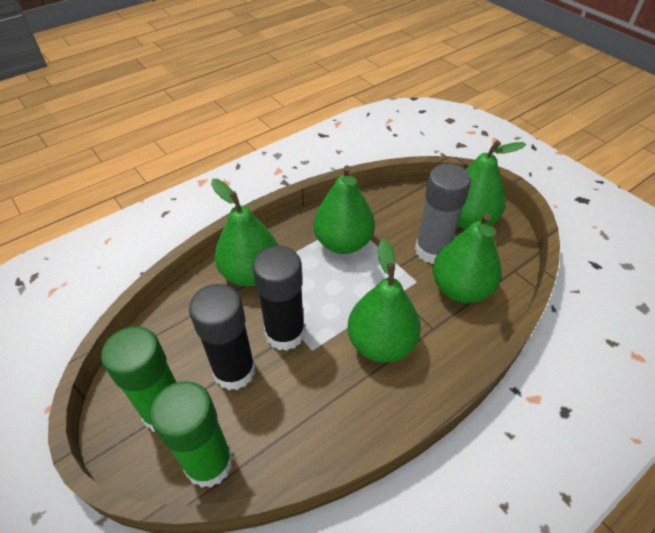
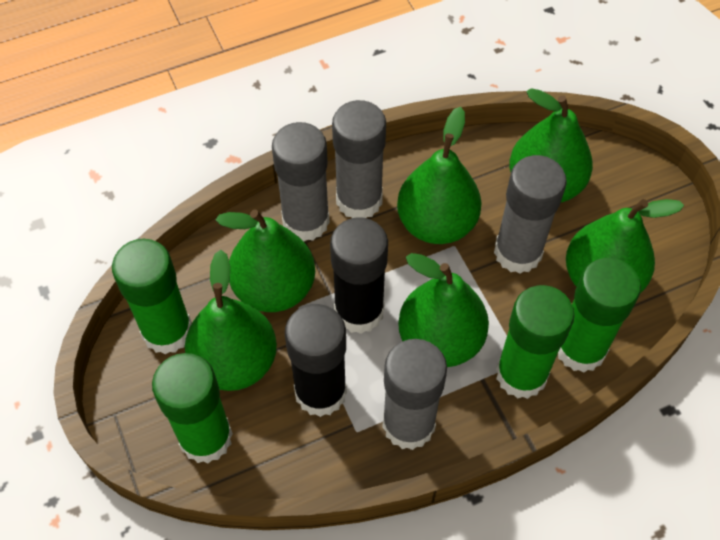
green glue stick: [101,326,177,432] [150,381,233,488] = 2 -> [112,239,192,354] [152,353,233,463] [496,285,575,399] [558,258,641,373] = 4
green pear: [211,179,279,286] [313,165,375,254] [348,239,421,362] [433,213,502,303] [458,140,526,229] = 5 -> [185,250,277,391] [216,209,315,312] [397,107,482,244] [398,253,489,367] [509,88,593,202] [566,199,684,293] = 6
grey glue stick: [415,164,471,264] = 1 -> [272,122,330,241] [332,100,386,218] [382,339,447,450] [494,155,567,274] = 4

